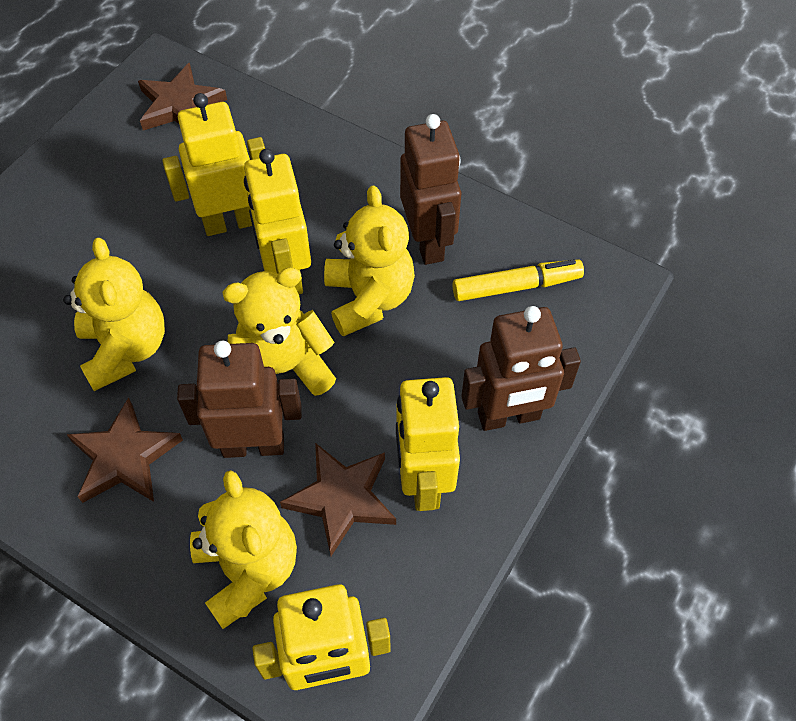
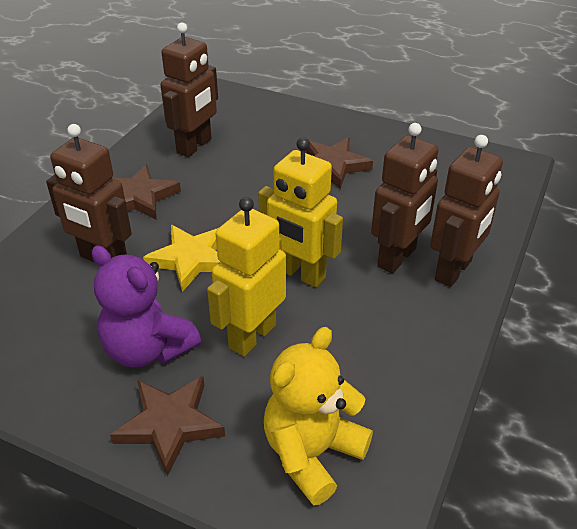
brown robot: [177,341,302,458] [400,114,461,265] [461,306,581,431] = 3 -> [46,124,132,262] [160,22,218,157] [371,123,439,274] [430,135,503,287] = 4
purple teddy bear: none = 0 -> [92,246,201,367] = 1
yellow marker: [452,259,584,301] = 1 -> none = 0
yellow robot: [162,93,265,236] [244,149,311,294] [252,584,391,690] [396,377,460,511] = 4 -> [207,197,286,356] [258,137,343,287] = 2
yellow star: none = 0 -> [143,225,220,292] = 1
yellow teddy bear: [63,238,165,391] [190,470,297,629] [222,267,336,396] [324,186,415,337] = 4 -> [264,327,373,506] = 1

